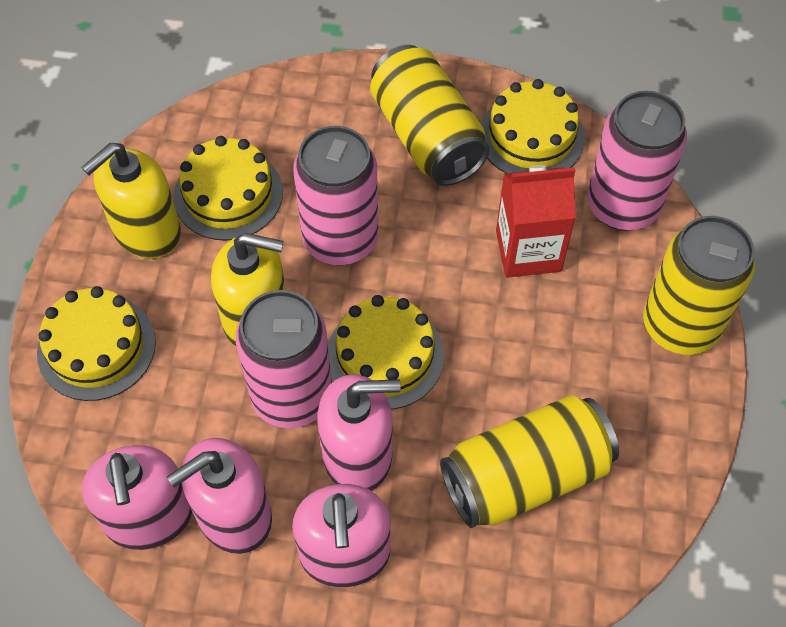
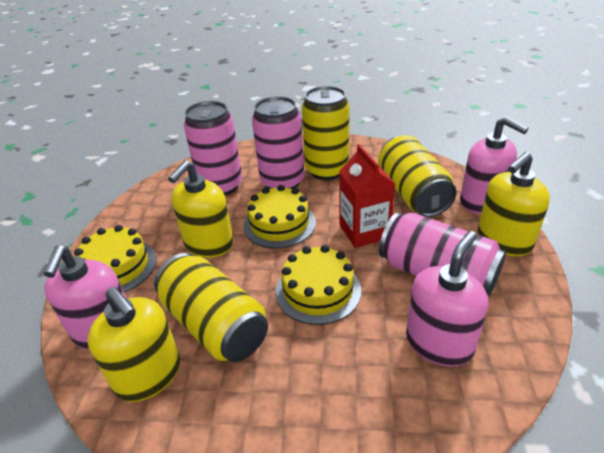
pink soap dispenser: [82,445,192,550] [167,438,272,554] [292,484,391,587] [317,374,401,491] = 4 -> [44,245,126,350] [406,231,488,367] [460,116,529,214] = 3
yellow cake: [37,286,156,401] [174,136,283,241] [328,295,444,410] [481,79,585,173] = 4 -> [74,225,157,292] [243,185,316,248] [276,245,361,325] = 3
yellow soap dispenser: [81,143,181,259] [211,233,286,346] = 2 -> [88,287,180,402] [168,160,234,258] [478,152,550,256] = 3

